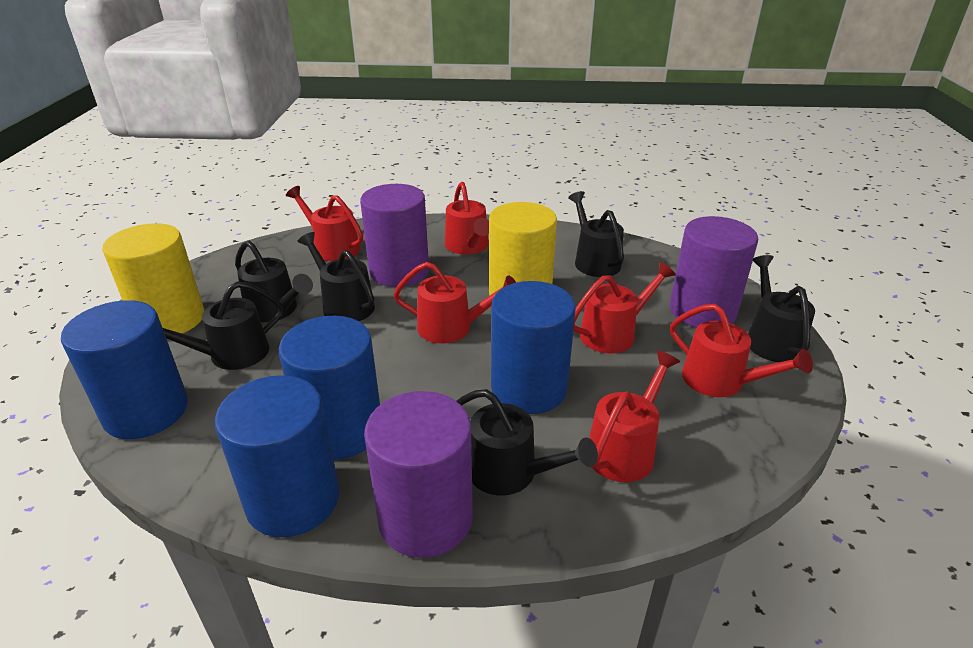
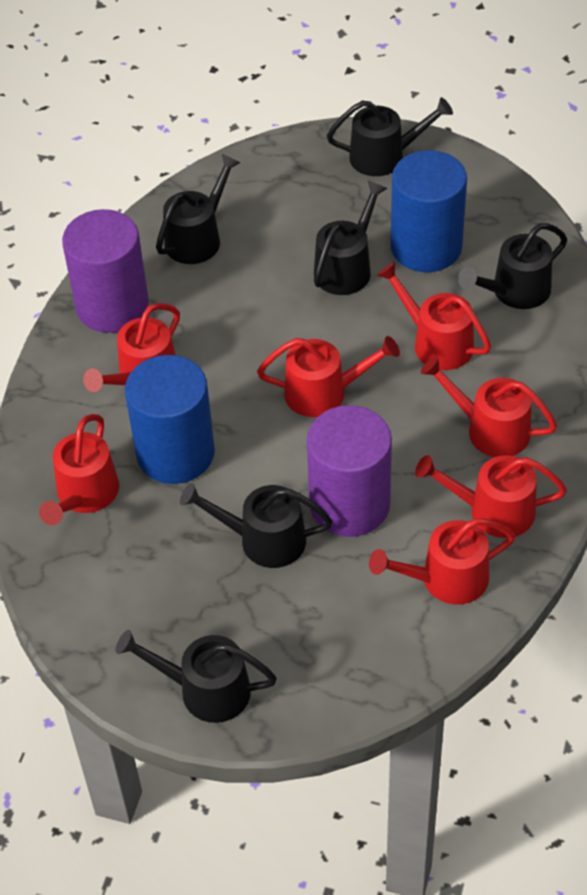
blue cylinder: [61,300,188,439] [215,375,339,537] [279,316,380,459] [491,281,575,414] = 4 -> [125,355,215,484] [391,150,467,272] = 2
purple cylinder: [360,184,429,287] [364,391,473,558] [670,216,758,328] = 3 -> [62,209,149,333] [307,405,392,537] = 2
red watering can: [286,186,363,261] [393,262,516,343] [445,182,489,255] [573,262,676,353] [589,351,680,482] [670,304,813,397] = 6 -> [39,414,119,525] [83,303,180,392] [257,336,400,417] [369,518,515,604] [377,262,491,370] [415,455,567,538] [421,356,557,457] = 7
yellow cylinder: [102,223,204,334] [489,202,557,295] = 2 -> none = 0

